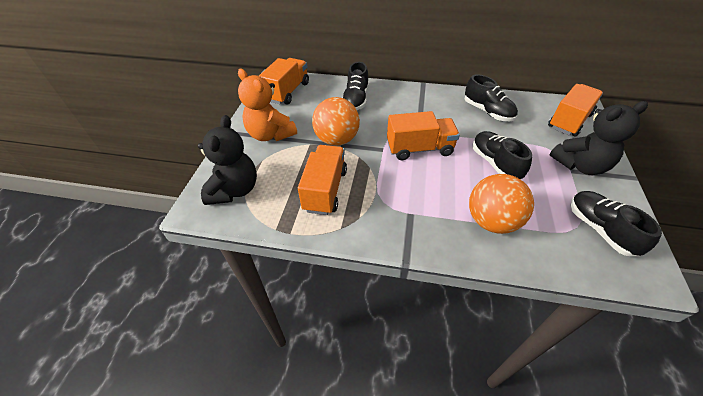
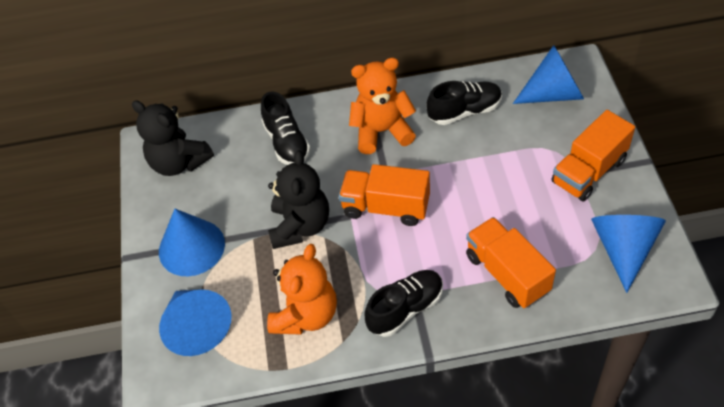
black shoe: [343,62,369,110] [465,74,518,121] [473,131,532,180] [570,191,662,256] = 4 -> [261,91,311,165] [364,270,443,337] [426,81,502,125] = 3
blue cone: none = 0 -> [159,209,225,276] [159,289,232,356] [513,45,584,104] [591,215,666,293] = 4
orange ball: [312,97,360,146] [469,174,534,234] = 2 -> none = 0
orange teddy bear: [238,69,297,141] = 1 -> [267,244,337,335] [349,58,416,154] = 2
orange truck: [259,58,309,105] [298,145,347,215] [387,111,460,160] [548,84,603,137] = 4 -> [339,164,430,226] [466,217,556,308] [551,110,635,202] = 3

